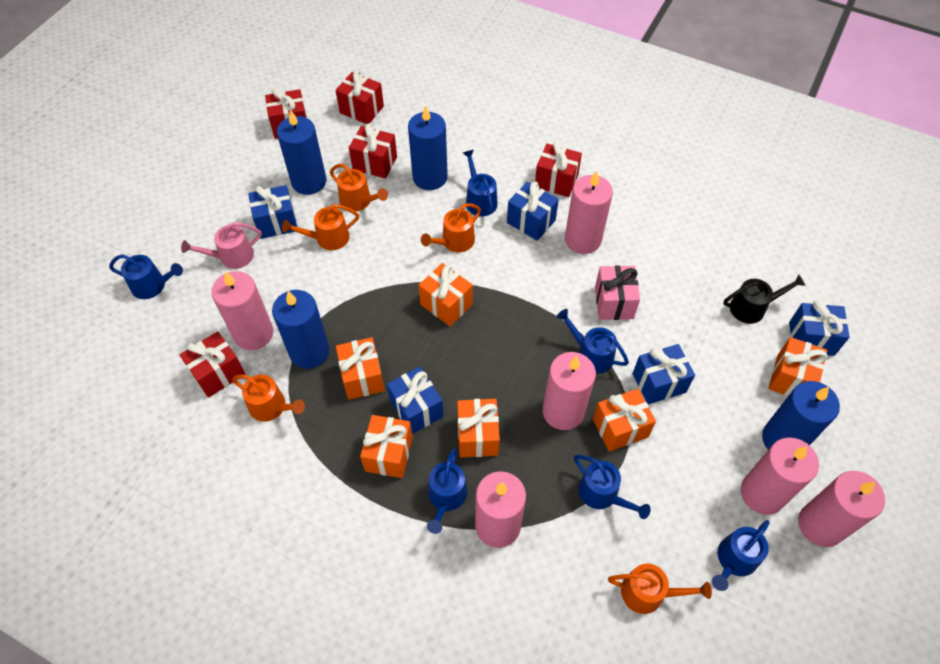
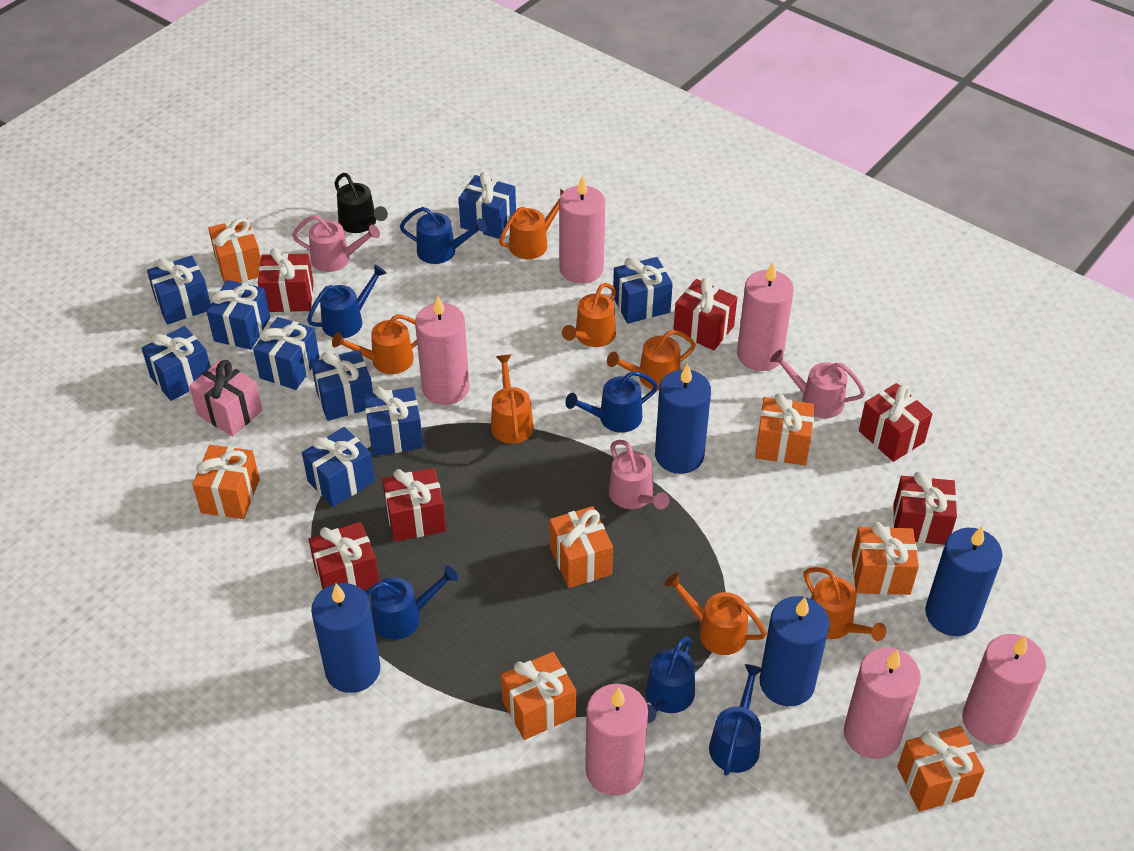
blue gift: [248,185,297,239] [387,367,443,434] [507,181,559,241] [633,344,695,404] [789,300,850,356] = 5 -> [142,326,211,401] [147,256,211,325] [207,280,270,350] [253,317,320,390] [302,427,375,507] [311,350,373,421] [363,386,423,456] [458,172,516,239] [613,257,673,324] = 9
orange gift: [336,337,385,400] [360,415,413,478] [419,263,473,326] [457,399,500,457] [593,389,656,452] [768,337,827,396] = 6 -> [192,445,260,519] [208,218,261,283] [501,652,576,740] [549,506,613,588] [755,393,815,465] [852,522,919,595] [897,726,985,812] = 7
orange watering can: [232,374,305,422] [282,204,359,250] [330,164,388,211] [421,203,481,252] [608,564,712,614] = 5 -> [332,314,417,374] [491,355,534,444] [499,189,564,259] [562,283,616,347] [607,330,696,391] [665,573,767,655] [804,567,886,641] = 7
pink watering can: [181,222,262,269] = 1 -> [292,215,380,272] [609,440,669,509] [770,350,865,418] = 3
red gift: [179,331,245,398] [265,88,307,139] [335,70,384,124] [349,123,397,179] [535,141,582,197] = 5 -> [258,248,314,312] [308,522,379,590] [382,468,446,542] [673,277,737,350] [859,383,932,462] [893,471,957,545] = 6

